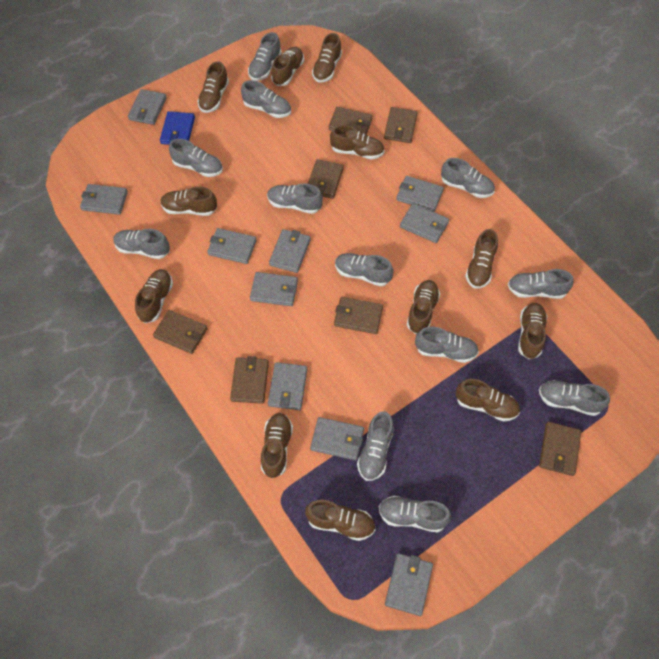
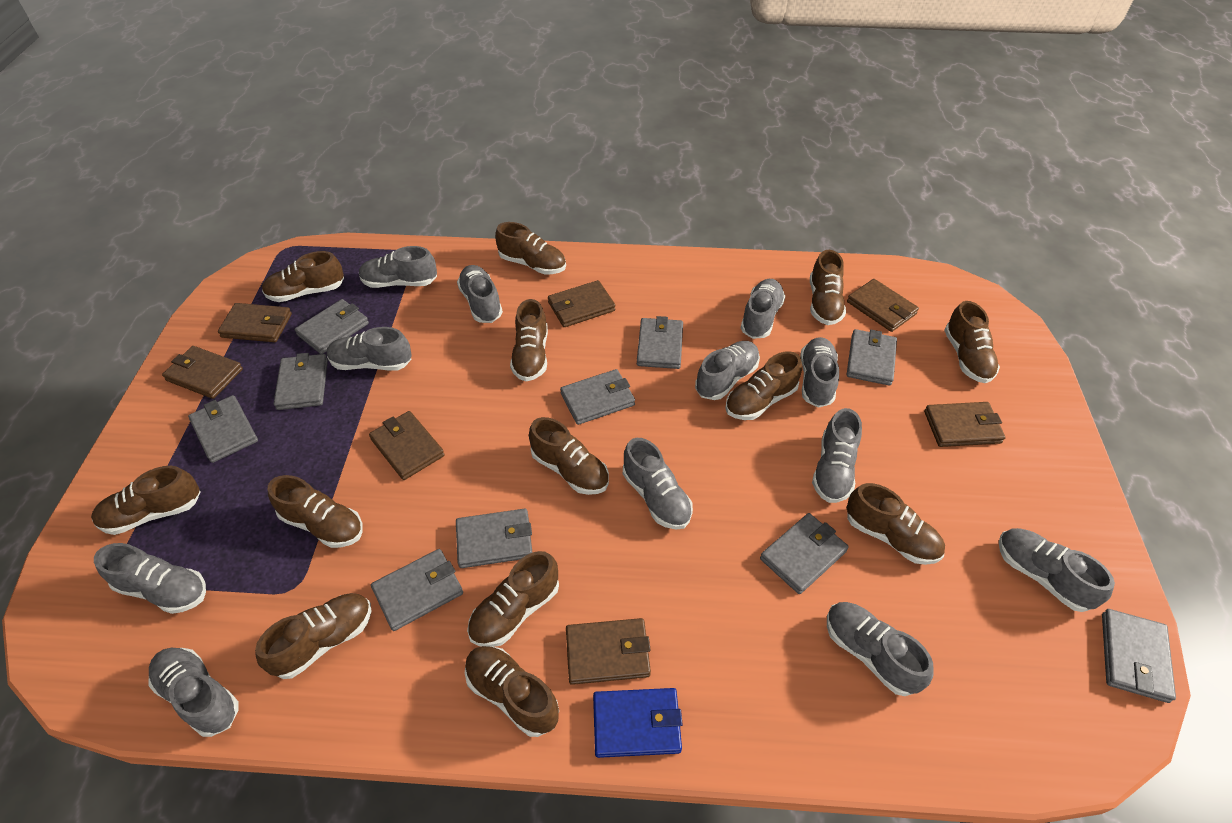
brown shoe: [135,269,173,323] [160,187,217,216] [197,61,229,113] [261,413,293,478] [271,47,304,86] [305,500,375,541] [312,33,342,82] [330,125,385,159] [407,280,440,334] [456,379,520,422] [465,229,498,289] [518,303,547,359] = 12 -> [91,466,201,535] [255,593,371,679] [262,251,344,302] [268,475,363,548] [465,646,559,737] [467,551,559,647] [495,222,566,274] [510,299,548,381] [529,417,609,495] [725,351,802,420] [810,250,846,325] [847,483,945,565] [944,301,1000,383] = 13

